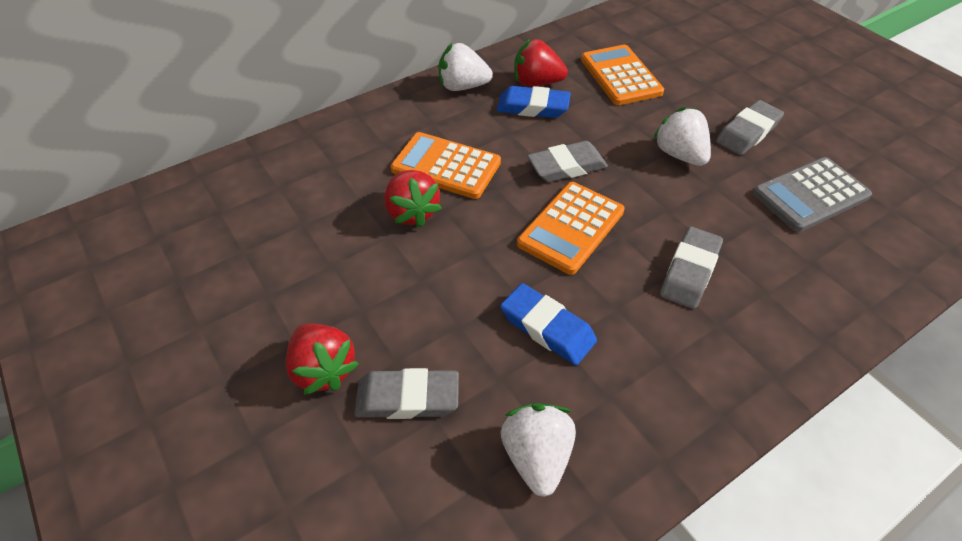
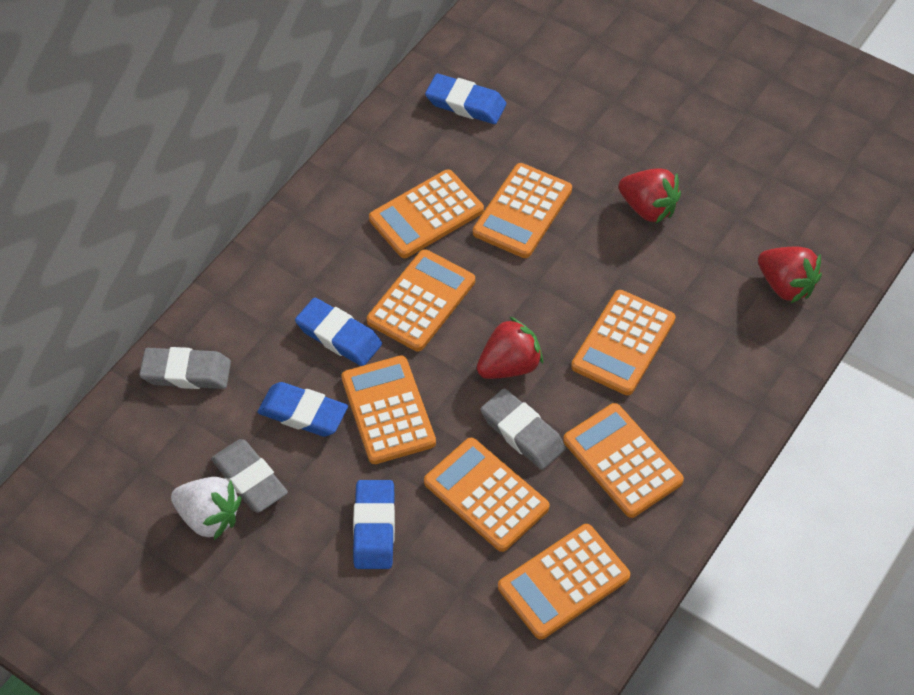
blue eraser: [497,86,570,118] [500,283,597,365] = 2 -> [257,382,348,437] [295,298,382,366] [353,480,395,569] [425,74,506,124] = 4
grey calculator: [753,157,872,232] = 1 -> none = 0
grey eraser: [354,368,459,419] [527,141,608,182] [660,227,723,309] [716,100,784,155] = 4 -> [139,347,231,389] [211,439,288,513] [481,388,566,470] = 3
orange calculator: [390,132,501,199] [517,182,625,275] [581,45,664,105] = 3 -> [341,355,436,464] [367,249,475,351] [369,169,484,258] [424,438,549,552] [473,163,572,258] [498,524,630,639] [563,403,684,518] [571,290,675,395] = 8
white strawberry: [439,43,493,91] [501,403,576,497] [653,107,711,166] = 3 -> [171,477,241,540] = 1

